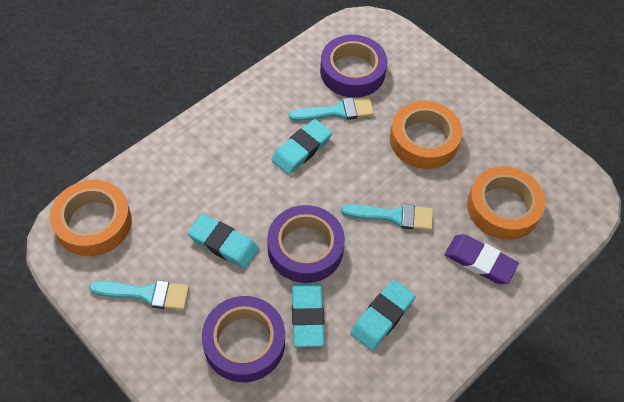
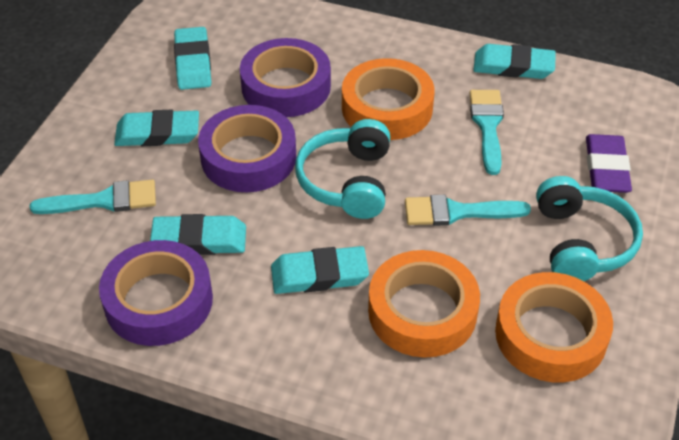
turquoise eraser: [188,214,259,269] [271,119,332,175] [292,284,325,347] [350,280,416,351] = 4 -> [114,110,199,146] [150,214,246,255] [174,27,211,90] [271,246,369,294] [473,44,556,79] = 5
turquoise headphones: none = 0 -> [295,119,390,219] [536,176,643,281] = 2

